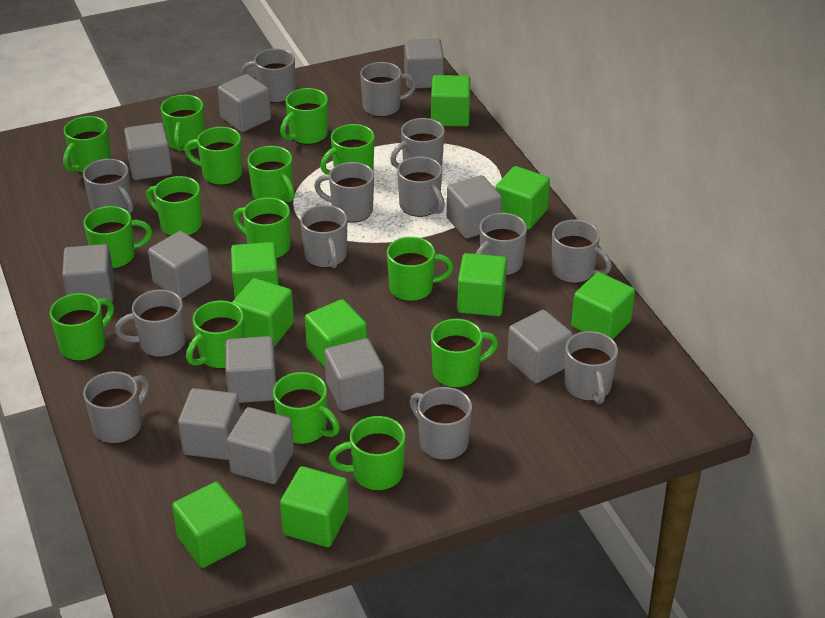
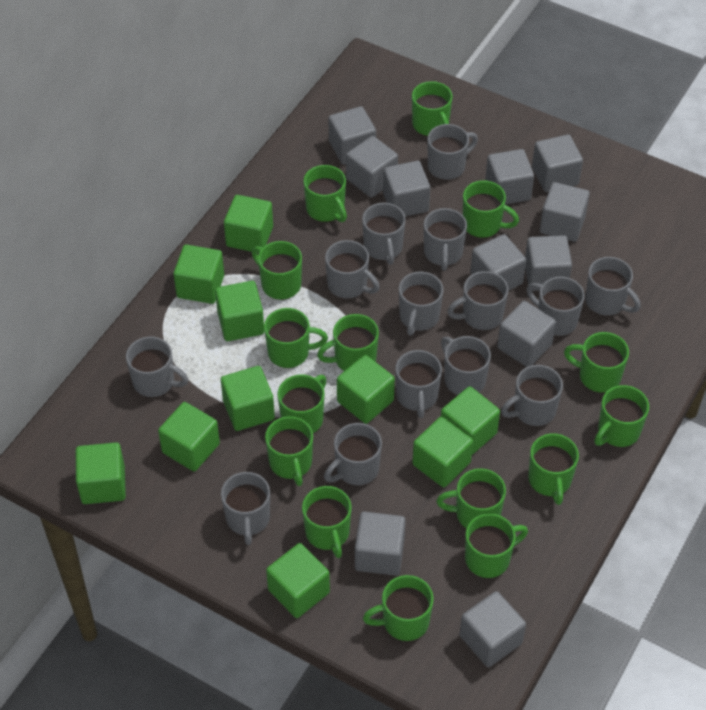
green cube: [172,482,246,568] [231,242,279,298] [233,278,294,347] [280,466,349,547] [305,299,367,367] [431,75,470,127] [457,253,507,316] [495,166,550,229] [571,272,635,339] = 9 -> [76,442,126,504] [158,402,220,471] [173,245,224,304] [215,281,264,341] [221,366,275,431] [224,195,273,253] [266,543,330,618] [337,355,395,424] [412,417,473,487] [441,386,500,455] = 10
grey mug: [83,159,133,214] [83,371,149,444] [115,289,185,357] [241,48,295,103] [300,205,348,268] [314,162,374,223] [360,62,417,117] [390,118,445,168] [397,156,445,217] [410,387,472,460] [476,213,527,276] [551,219,612,283] [564,331,618,404] = 13 -> [126,336,188,397] [221,472,270,545] [324,423,382,485] [325,240,380,299] [362,203,406,265] [395,350,442,418] [399,272,444,335] [424,208,467,271] [427,124,478,180] [441,336,491,395] [447,271,509,331] [501,365,563,426] [527,277,585,336] [585,257,641,316] = 14

